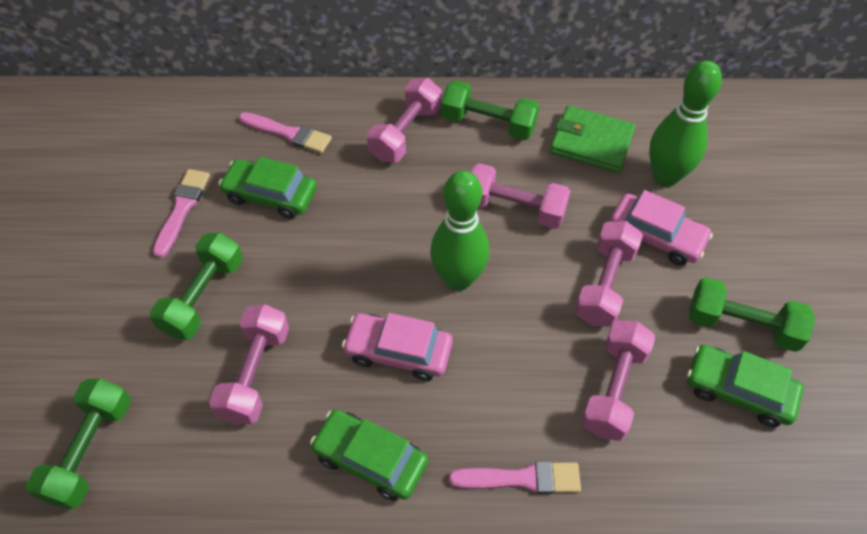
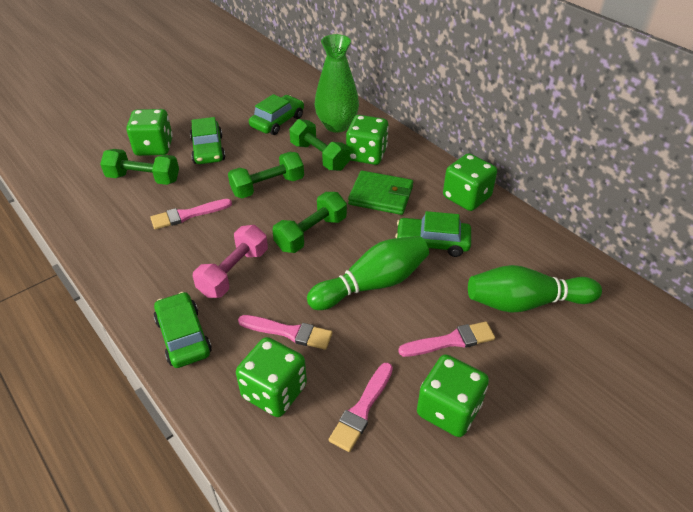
green car: [219,156,317,219] [310,409,428,501] [687,345,804,427] = 3 -> [154,292,212,368] [190,117,226,164] [249,94,304,135] [395,211,471,257] = 4
green dice: none = 0 -> [126,109,173,156] [236,337,307,417] [346,115,389,165] [417,354,489,437] [443,153,497,211] = 5
green vase: none = 0 -> [315,34,359,133] = 1
pink brush: [153,169,210,258] [238,112,332,153] [449,461,581,494] = 3 -> [150,199,232,230] [238,315,333,350] [328,363,393,452] [398,322,495,357] = 4
pink car: [342,313,453,381] [610,190,713,265] = 2 -> none = 0
pink dumbbell: [209,304,289,424] [367,78,442,162] [470,163,571,229] [575,221,643,327] [581,320,656,441] = 5 -> [193,225,268,298] = 1

